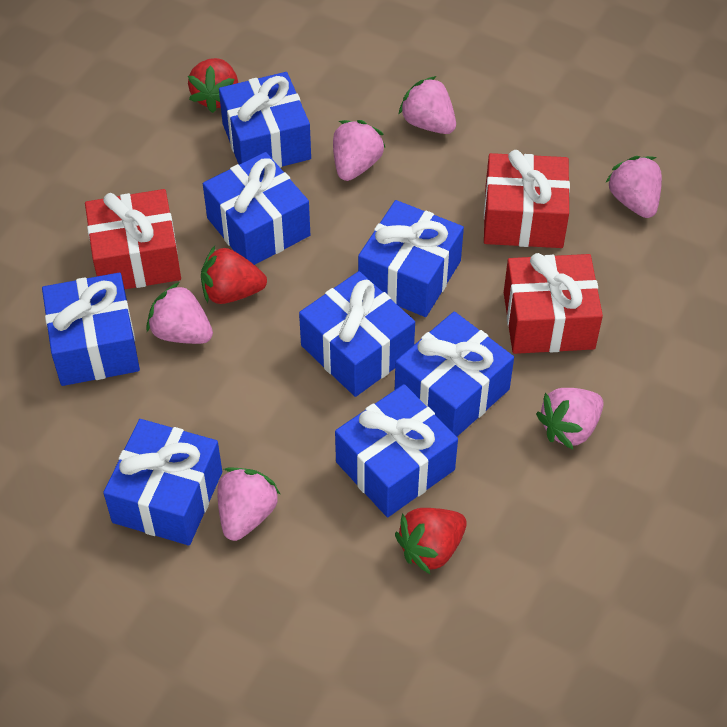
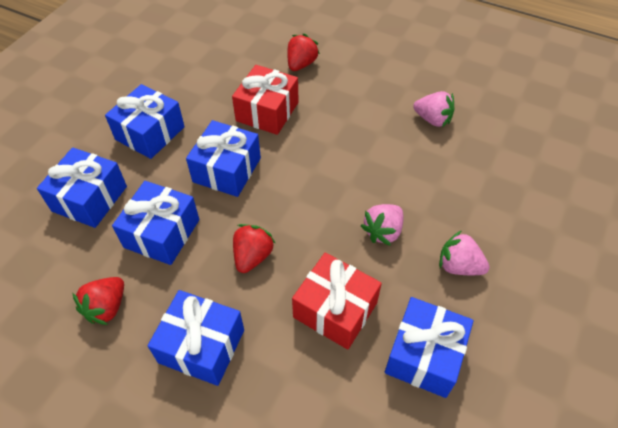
blue gift: [42,273,140,386] [103,419,222,546] [203,152,310,265] [219,72,311,168] [299,271,415,397] [335,384,458,517] [358,200,464,317] [395,311,514,437] = 8 -> [37,147,127,228] [105,84,185,159] [112,181,199,265] [148,290,244,386] [186,120,261,197] [385,297,473,398] = 6
pink strawberry: [146,282,213,344] [217,468,281,541] [333,120,386,181] [398,76,456,134] [536,388,604,450] [605,156,662,218] = 6 -> [361,204,404,246] [413,91,455,127] [439,230,490,275] = 3
red gift: [85,189,181,289] [484,150,570,248] [504,253,603,354] = 3 -> [232,65,299,135] [292,253,382,350] = 2

